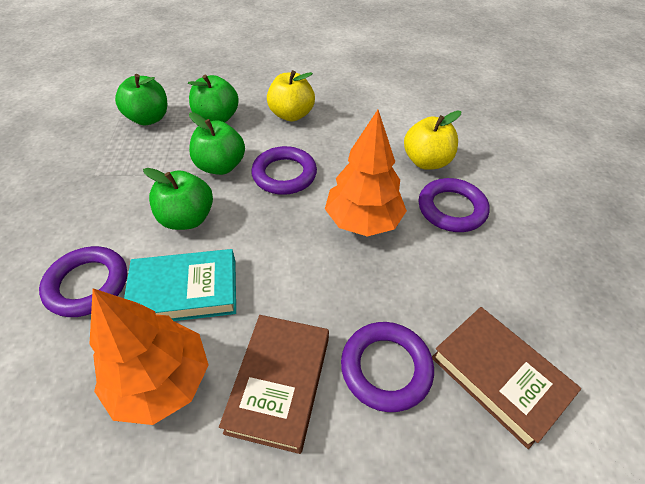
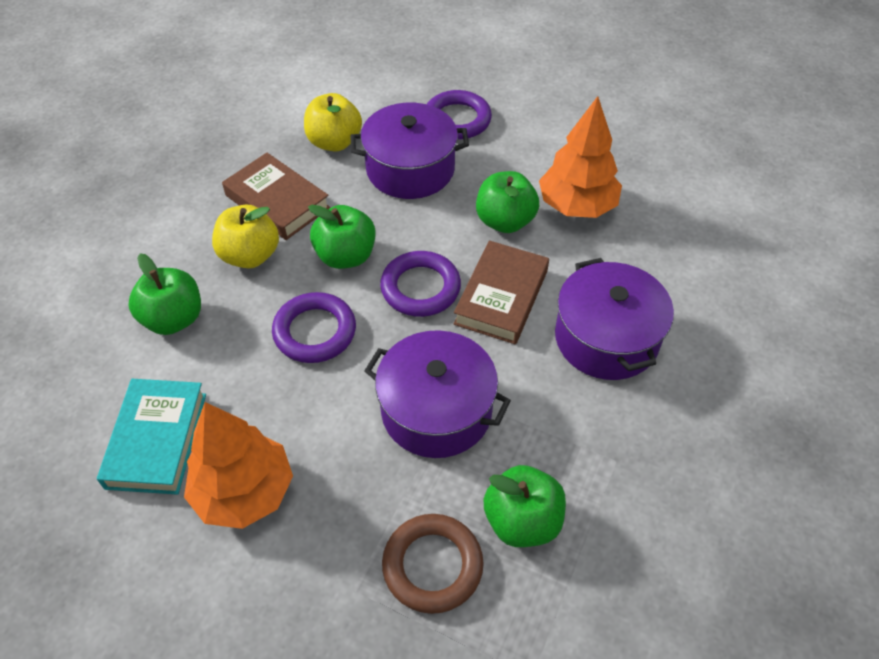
brown ring: none = 0 -> [382,514,484,614] = 1
purple pot: none = 0 -> [350,103,469,199] [364,330,511,458] [555,258,674,380] = 3
purple ring: [39,246,127,317] [251,146,317,195] [341,322,434,412] [419,178,490,232] = 4 -> [272,292,356,363] [380,251,461,317] [427,90,492,140] = 3

